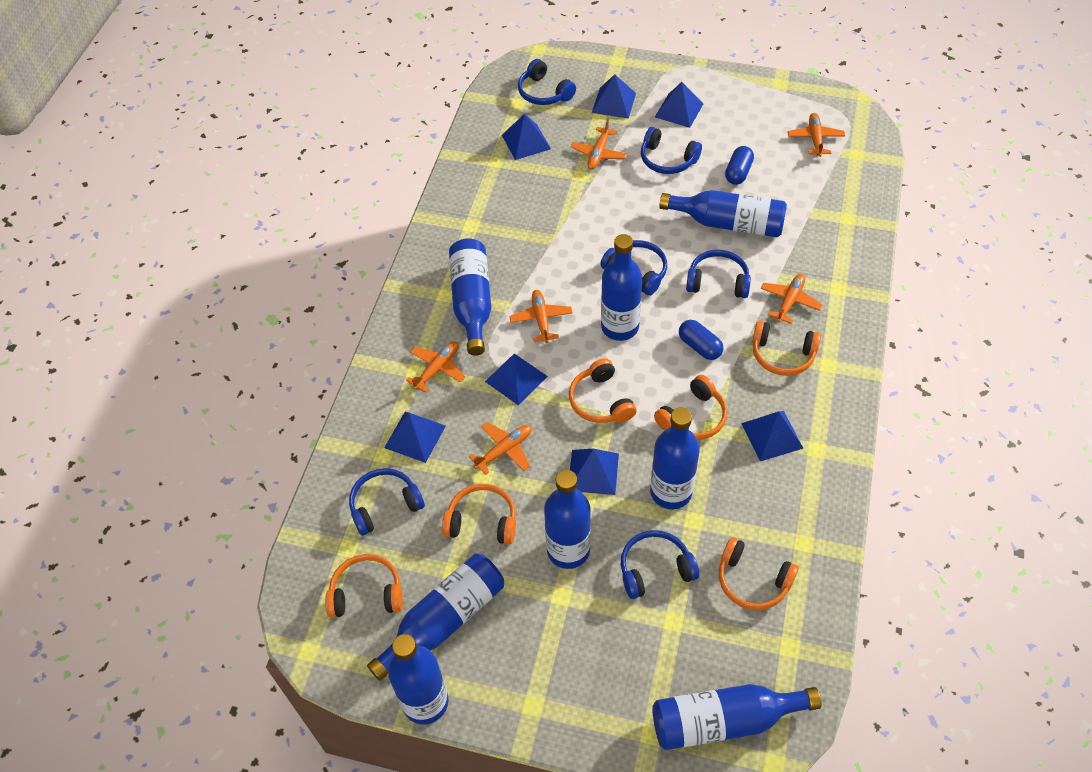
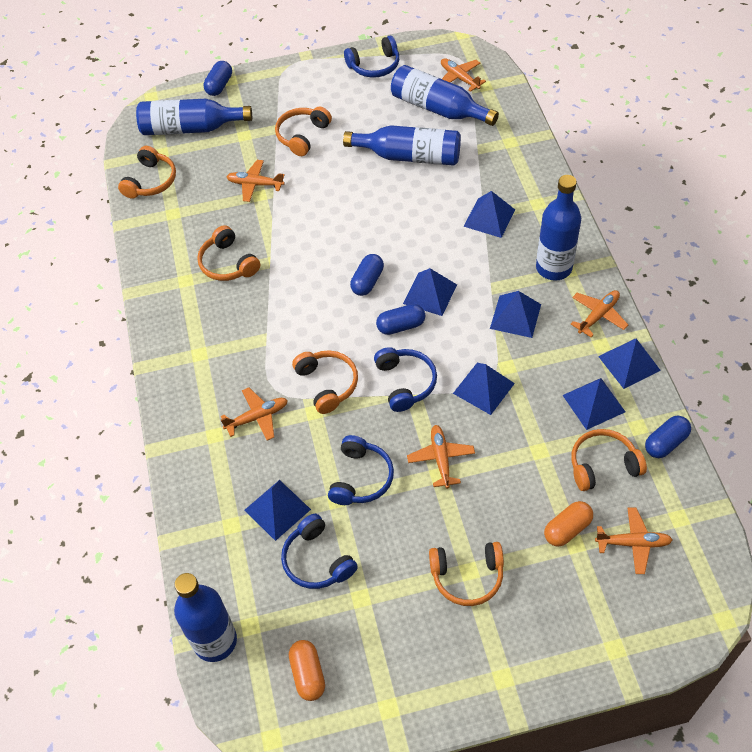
blue bottle: [367,553,504,681] [388,634,449,725] [449,238,491,356] [544,470,591,569] [601,234,642,341] [650,407,700,509] [652,684,821,750] [659,190,787,237] = 8 -> [136,99,252,135] [174,573,237,662] [343,125,461,166] [391,65,499,126] [536,175,581,280] = 5
blue capsule: [679,320,723,360] [725,146,754,185] = 2 -> [203,61,232,96] [350,254,384,296] [376,304,425,335] [645,416,691,458] = 4
blue headphones: [349,468,425,536] [518,59,576,105] [600,240,667,296] [621,530,699,599] [641,127,702,174] [686,250,751,298] = 6 -> [281,514,358,589] [328,435,394,505] [344,36,399,78] [374,347,437,412] = 4
orange capsule: none = 0 -> [289,640,325,701] [544,501,593,547] = 2

